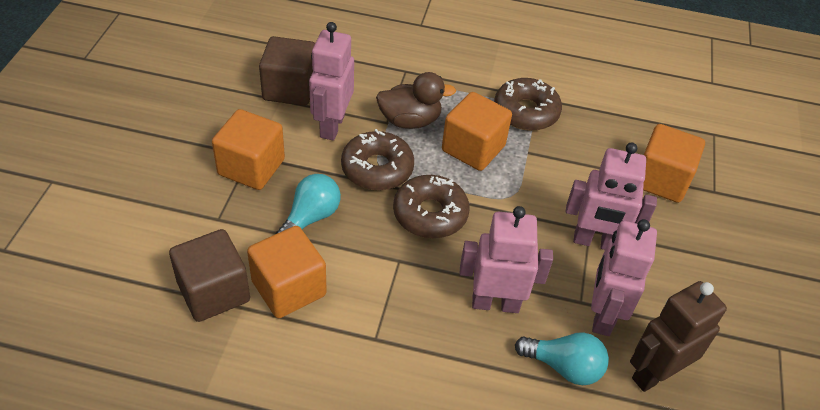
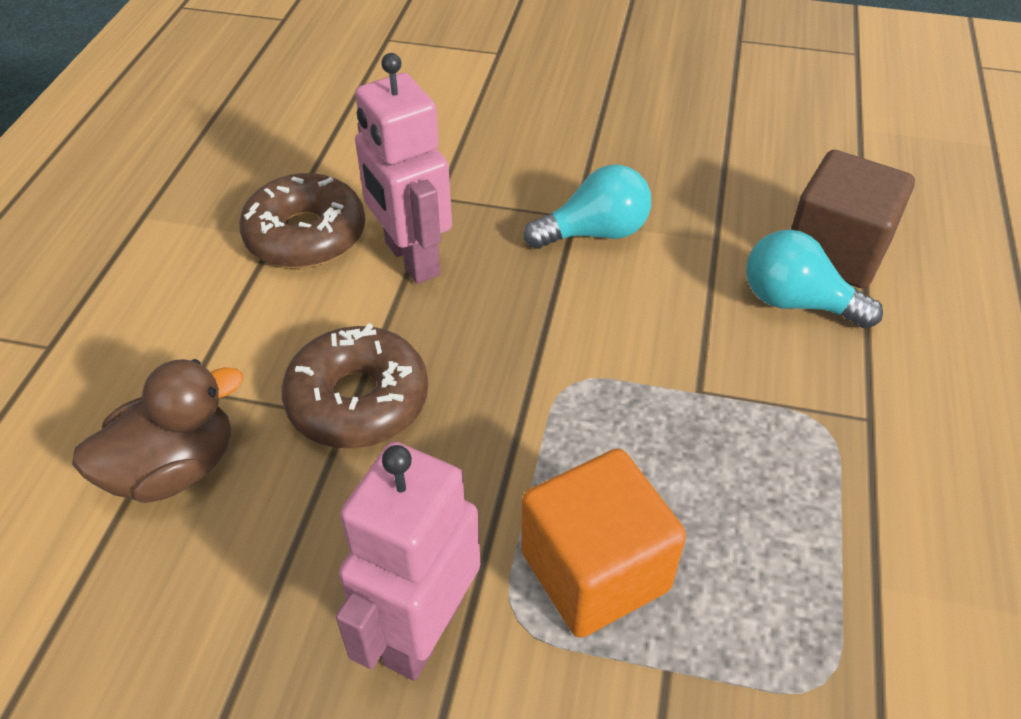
brown cube: [169,229,250,322] [259,36,315,106] = 2 -> [791,150,915,288] = 1
brown donut: [341,129,414,190] [393,175,470,238] [494,78,562,131] = 3 -> [239,173,365,268] [281,323,428,448] = 2
brown robot: [630,281,727,392] = 1 -> none = 0
orange cube: [212,109,285,190] [247,226,327,318] [442,92,512,171] [643,124,705,203] = 4 -> [521,449,686,638] = 1
pink robot: [309,22,354,141] [460,206,553,313] [565,143,657,250] [591,219,657,336] = 4 -> [336,442,480,681] [355,53,452,284] = 2

